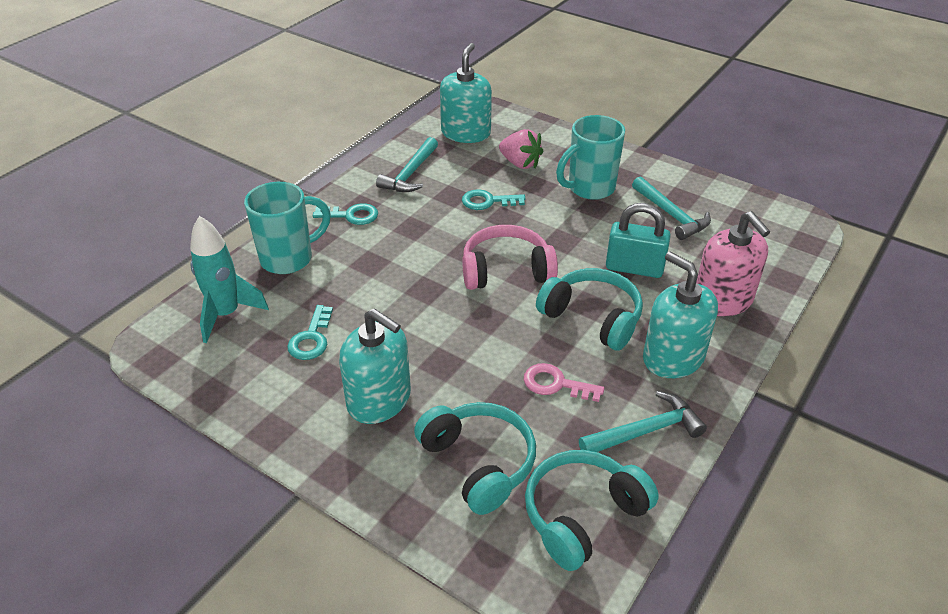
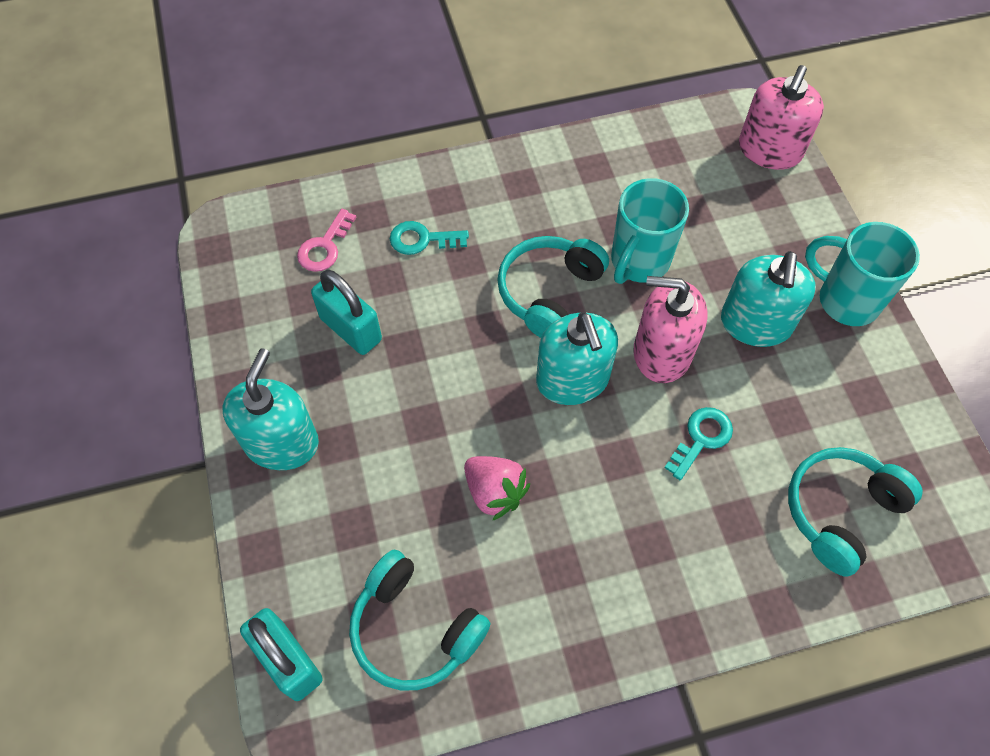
pink headphones: [462,225,558,290] = 1 -> none = 0
pink soap dispenser: [696,211,770,316] = 1 -> [633,276,707,383] [739,65,824,170] = 2
turquoise hammer: [376,137,438,192] [579,391,707,452] [632,177,711,240] = 3 -> none = 0
turquoise key: [287,305,333,360] [313,203,378,225] [462,189,526,210] = 3 -> [390,221,469,255] [664,407,733,480] = 2
turquoise padlock: [606,203,671,278] = 1 -> [240,608,323,701] [311,270,382,355] = 2
turquoise rocket: [190,216,269,343] = 1 -> none = 0

